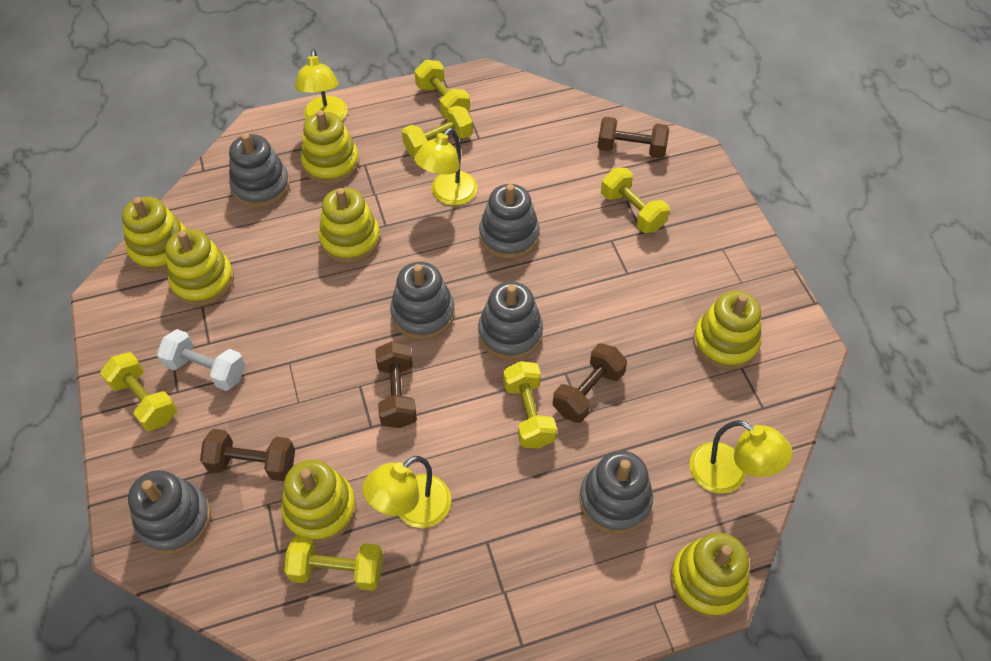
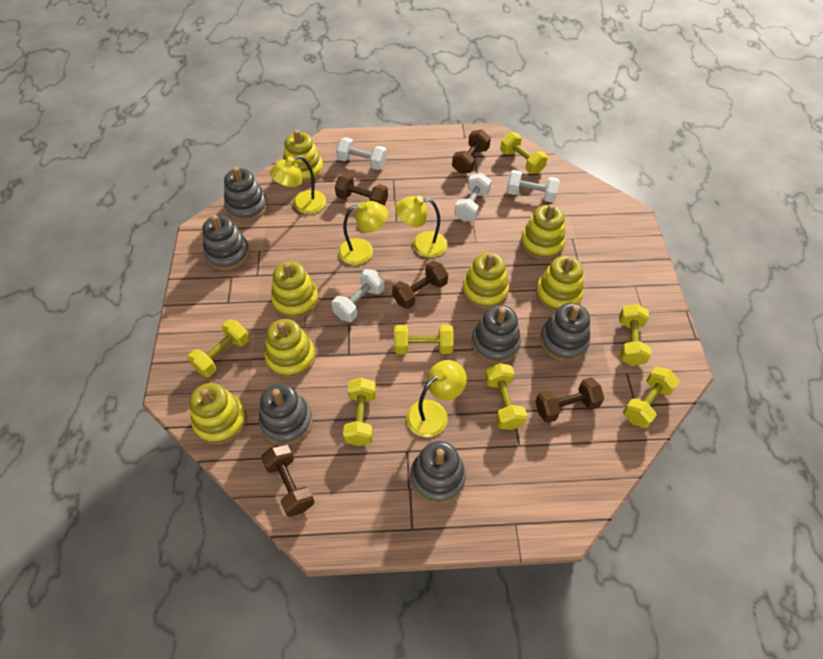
brown dumbbell: [200,429,295,481] [375,341,417,428] [553,343,627,423] [598,117,669,158] = 4 -> [261,444,315,517] [335,174,388,206] [392,261,448,309] [452,130,491,174] [535,377,605,423] = 5
white dumbbell: [157,329,246,391] = 1 -> [332,269,384,322] [336,137,387,170] [454,173,491,222] [506,170,560,202] = 4
yellow dumbbell: [100,352,177,431] [284,536,383,591] [402,105,473,157] [414,60,470,119] [503,361,557,448] [601,168,670,233] = 6 -> [187,320,249,377] [343,378,376,446] [394,324,454,354] [485,363,527,430] [500,132,548,174] [619,304,651,366] [623,367,679,428] = 7

